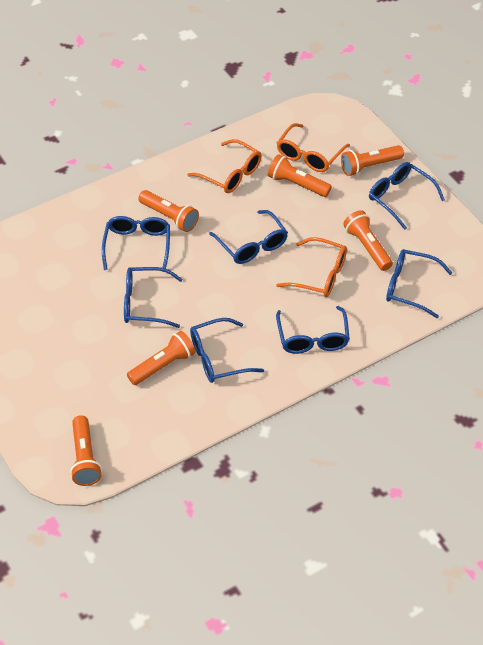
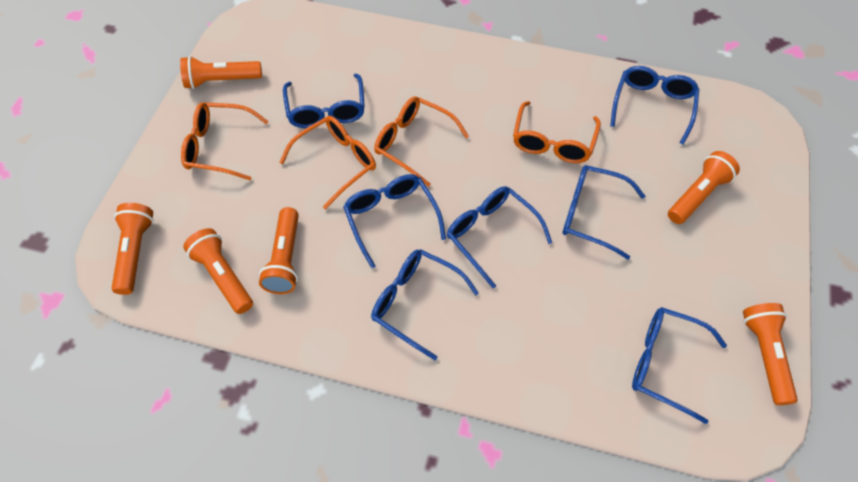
orange glasses: [187,139,262,193] [276,237,347,297] [277,123,350,172] = 3 -> [181,102,269,180] [279,116,376,210] [374,96,469,187] [513,101,601,163] = 4

